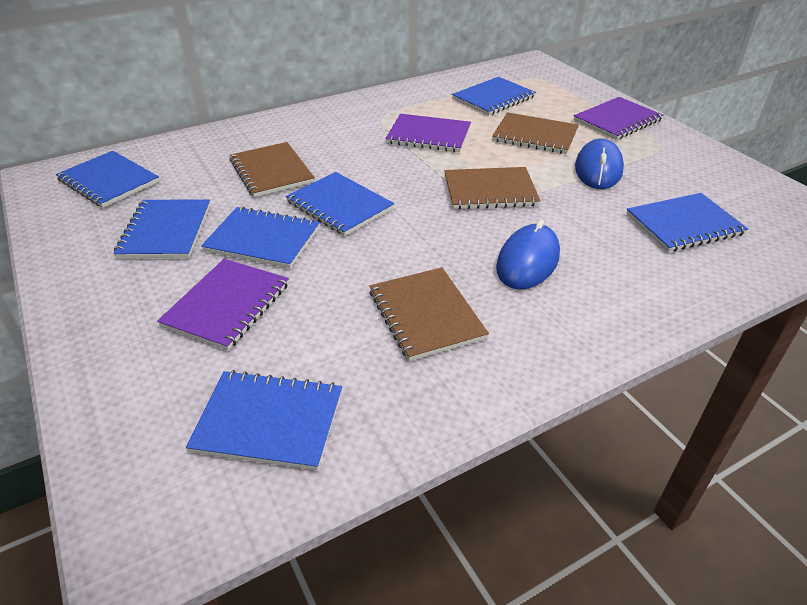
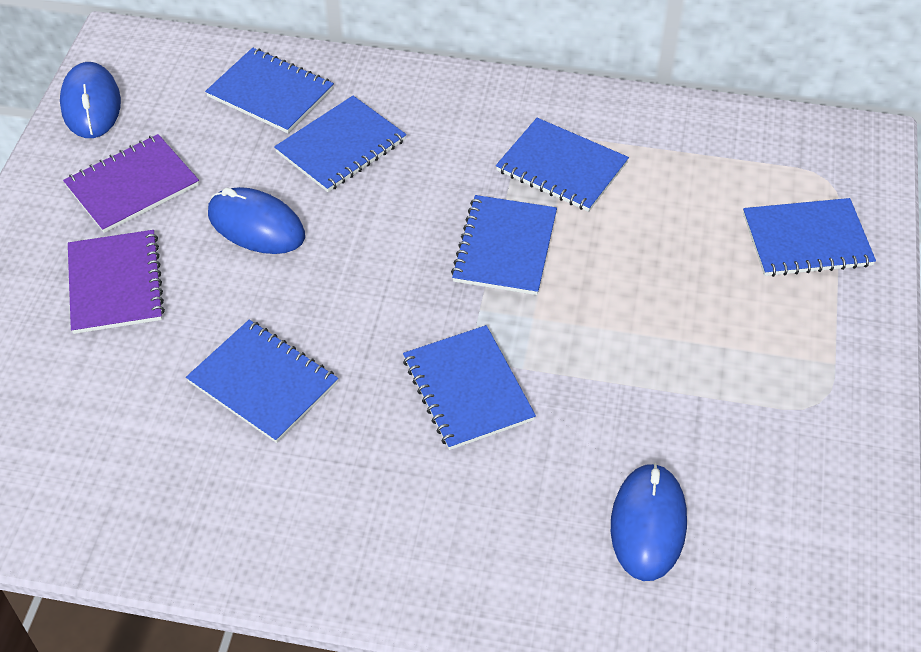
blue mouse: [496,220,560,290] [575,139,624,189] = 2 -> [60,62,121,138] [208,187,305,254] [611,463,687,581] = 3
brown notebook: [229,142,315,197] [370,267,489,361] [444,167,540,209] [492,112,579,154] = 4 -> none = 0
purple notebook: [157,259,289,350] [385,114,471,152] [574,97,663,140] = 3 -> [63,134,199,233] [68,230,165,334] = 2

